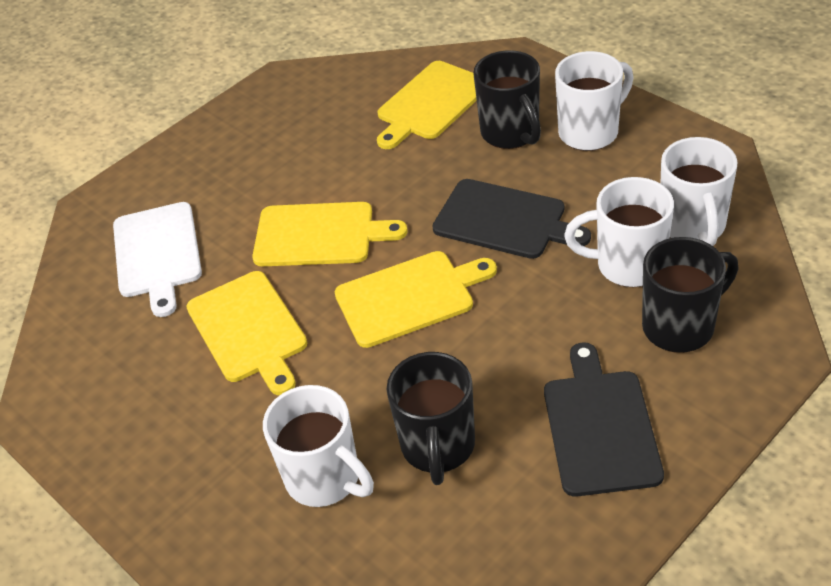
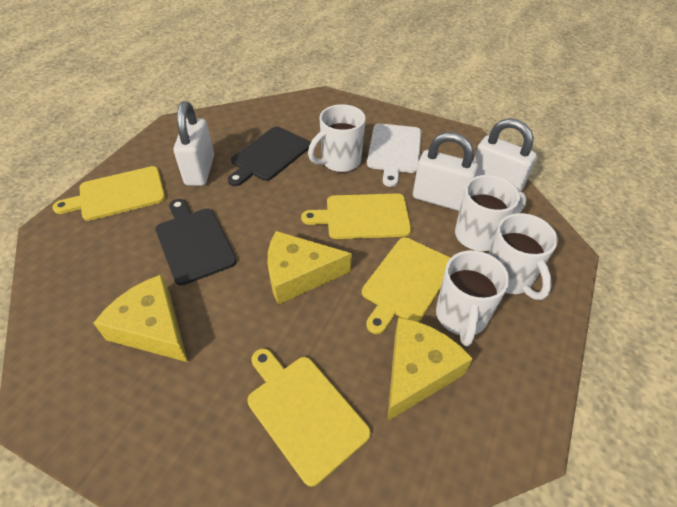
black mug: [387,352,475,485] [473,50,541,149] [642,237,739,353] = 3 -> none = 0
white padlock: none = 0 -> [173,101,214,186] [413,132,478,211] [474,118,536,192] = 3
yellow cheese: none = 0 -> [93,274,188,362] [268,231,352,304] [388,317,473,421] = 3

